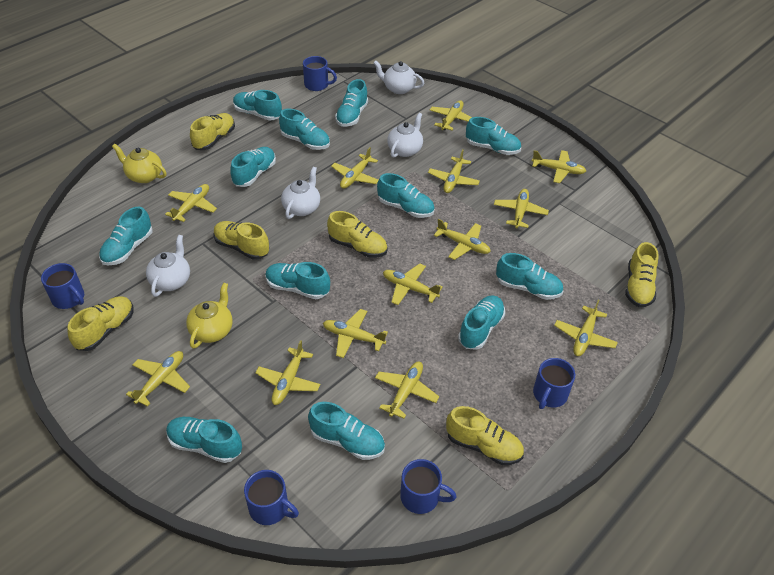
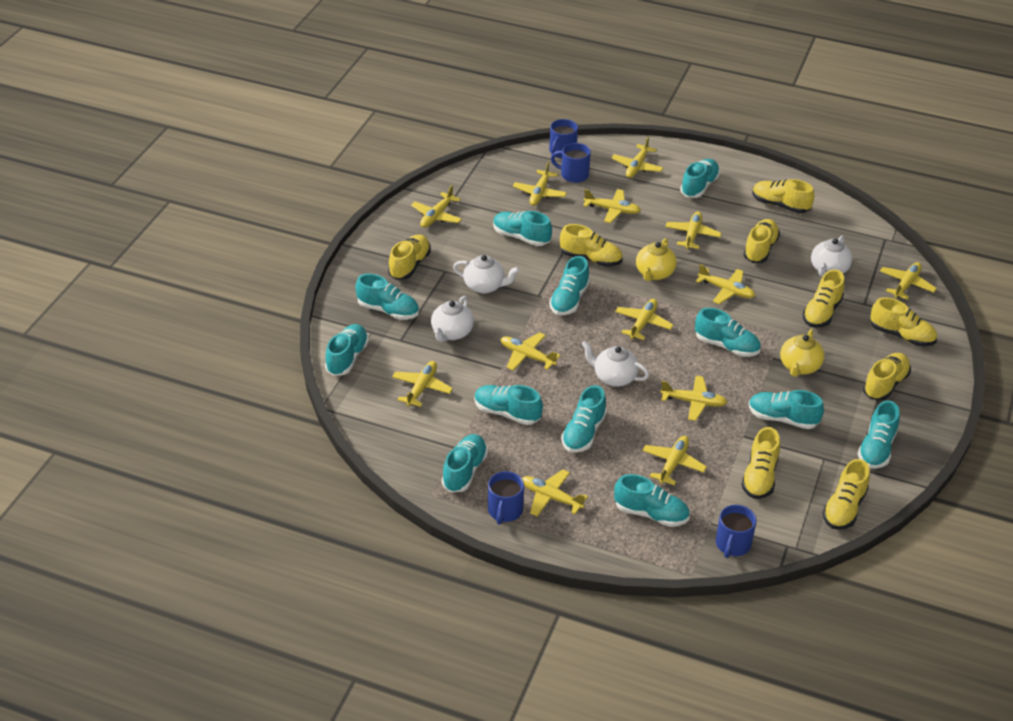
blue mug: [41,263,84,309] [244,470,299,525] [303,56,337,91] [400,459,457,514] [533,358,575,409] = 5 -> [488,471,524,525] [549,119,578,158] [551,143,591,183] [716,505,757,558] = 4
yellow shoe: [68,296,133,351] [190,113,235,150] [214,221,269,260] [327,211,388,258] [446,406,524,465] [625,242,659,307] = 6 -> [388,234,431,280] [560,224,623,267] [741,427,780,499] [743,219,780,263] [752,179,814,213] [802,270,845,328] [822,459,870,530] [863,353,911,401] [870,297,937,346] = 9

